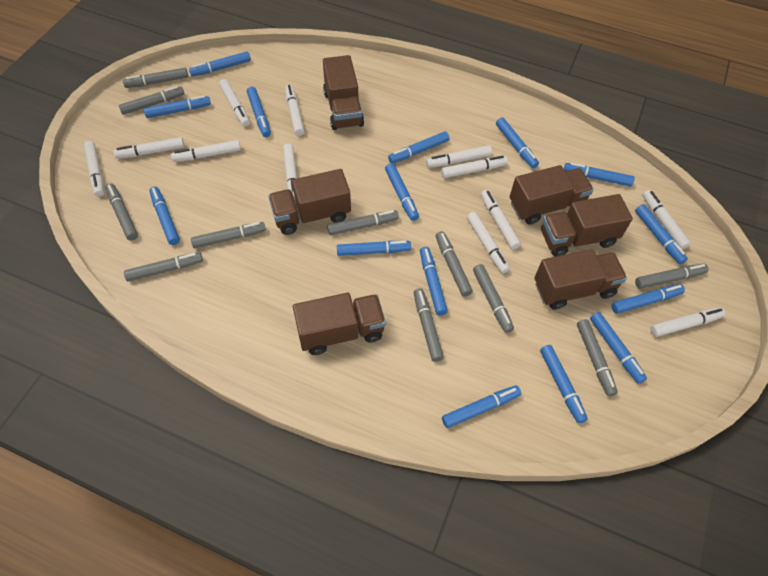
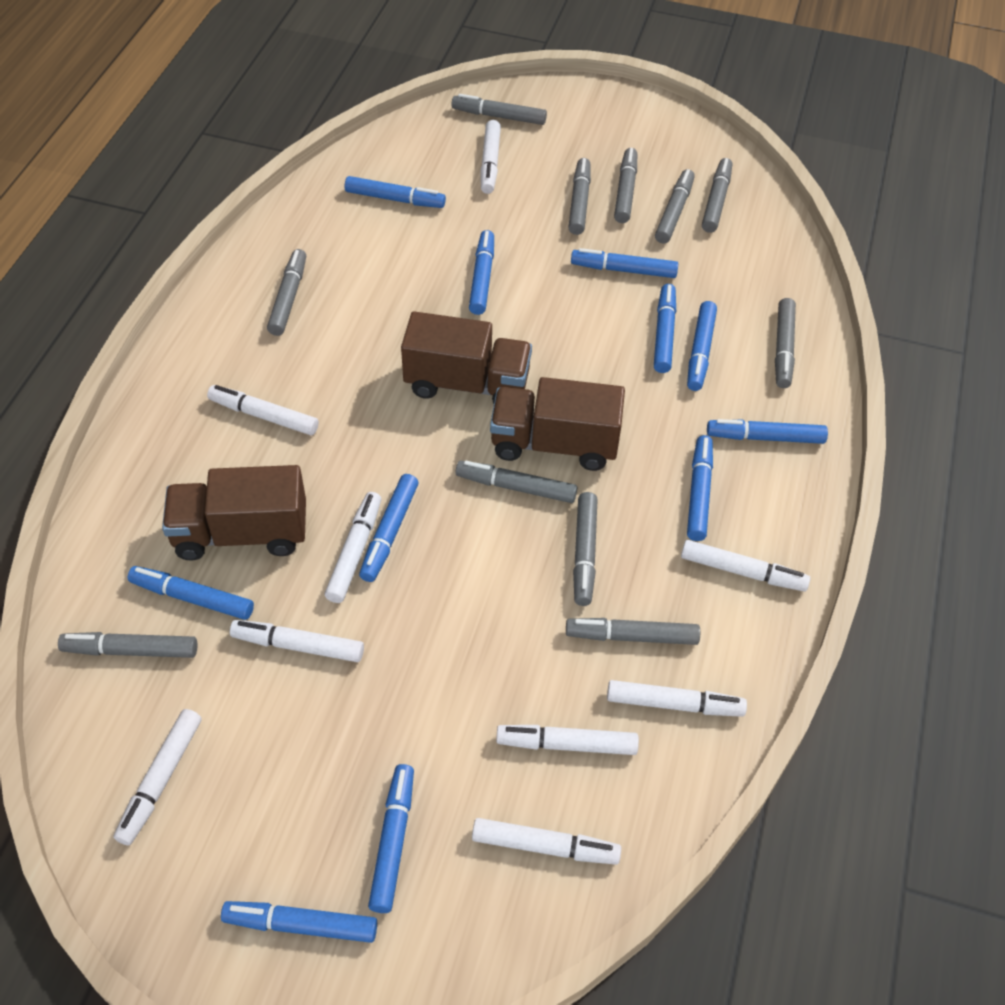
blue marker: [144,95,211,118] [149,186,180,245] [189,51,251,77] [247,87,271,137] [337,241,411,256] [385,163,419,221] [388,131,449,163] [420,247,448,316] [442,385,521,428] [496,118,539,168] [540,345,588,423] [564,163,634,187] [590,312,647,384] [612,284,685,314] [635,204,688,264] = 15 -> [128,566,254,620] [221,901,377,943] [345,176,446,208] [359,474,419,582] [368,764,414,913] [469,230,494,315] [571,248,678,278] [654,284,676,373] [687,301,717,391] [687,435,713,541] [707,419,828,444] = 11
brown truck: [268,169,351,235] [293,293,386,355] [323,55,364,130] [510,165,594,225] [534,249,627,310] [541,194,633,257] = 6 -> [162,465,306,561] [401,311,532,404] [490,377,625,471] = 3
white marker: [84,141,104,197] [113,137,184,159] [171,140,241,162] [219,79,250,127] [283,144,297,200] [285,84,305,136] [426,145,492,168] [441,156,508,178] [467,212,510,273] [481,190,521,250] [642,190,691,249] [650,307,725,337] = 12 -> [113,709,202,845] [207,385,319,435] [230,620,364,662] [325,492,381,603] [472,818,621,865] [480,120,501,194] [496,725,639,755] [607,680,747,717] [681,540,810,592] = 9

